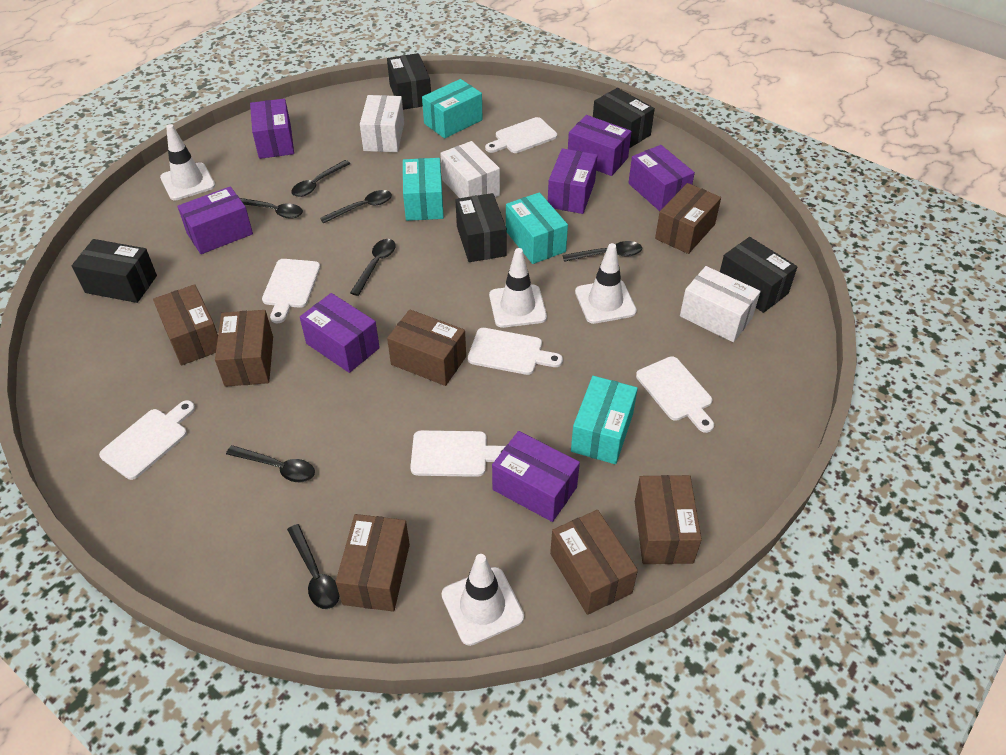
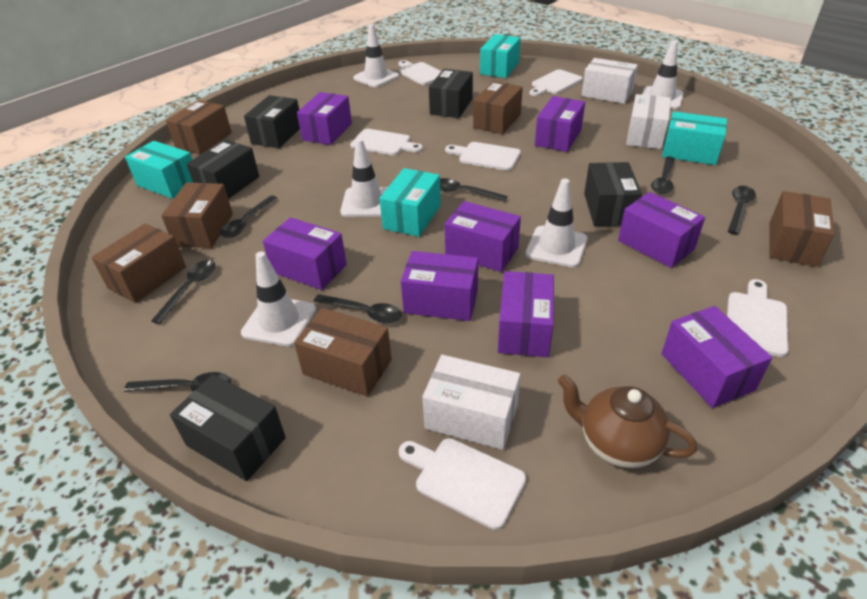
brown box: [153,284,218,366] [215,310,273,387] [336,514,410,612] [387,309,466,386] [550,510,638,615] [635,475,702,564] [655,183,721,254] = 7 -> [91,223,186,303] [161,182,233,248] [166,100,232,154] [294,308,392,397] [473,81,523,134] [769,191,835,267] = 6
brown teapot: none = 0 -> [558,375,697,468] = 1
purple box: [177,186,253,254] [250,99,294,159] [300,293,380,373] [492,431,580,522] [548,148,598,214] [568,115,632,176] [628,145,695,211] = 7 -> [263,217,347,290] [297,92,352,145] [401,251,478,321] [445,201,521,272] [498,271,554,357] [535,96,585,152] [618,192,705,268] [661,306,772,408] = 8
white traffic cone: [160,124,215,200] [441,554,524,646] [489,248,547,328] [575,243,637,324] = 4 -> [241,251,316,347] [340,138,388,217] [353,24,399,87] [526,179,587,267] [642,41,684,109] = 5

